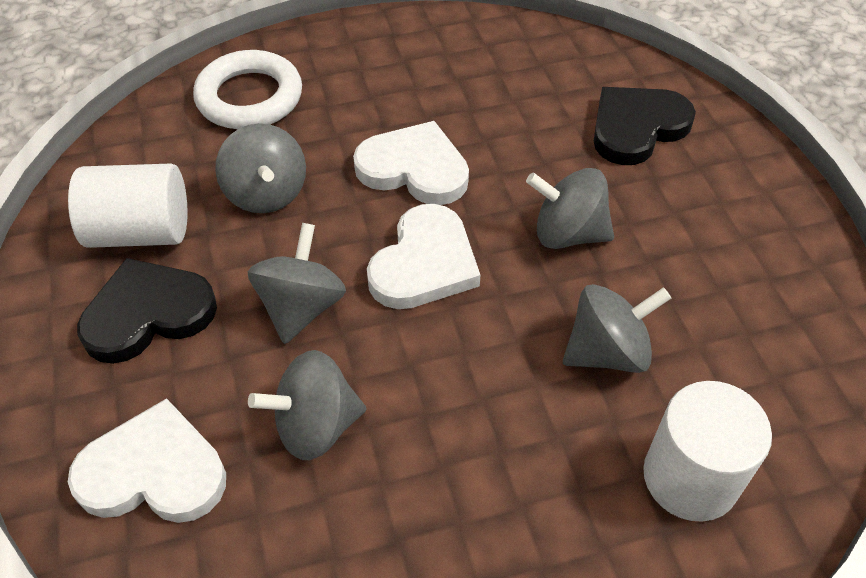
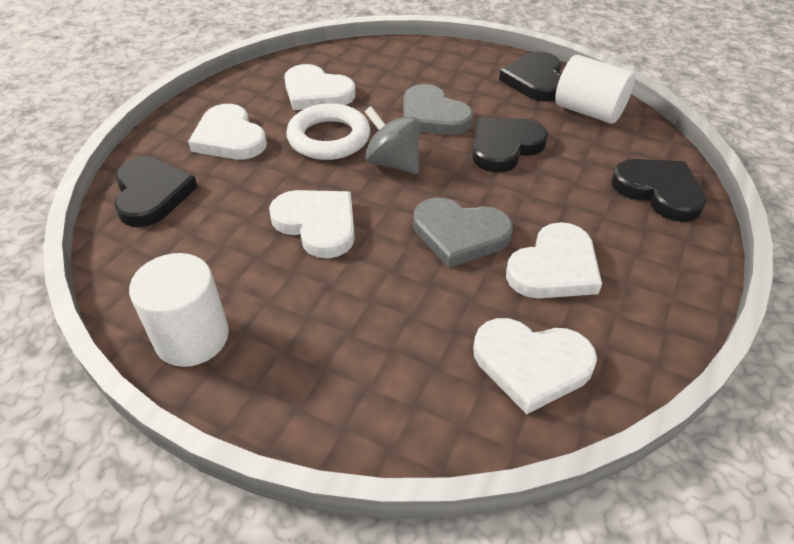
black heart: [77,258,217,364] [594,87,696,165] = 2 -> [114,157,198,227] [472,118,548,173] [499,51,561,102] [612,159,707,222] = 4
grey heart: none = 0 -> [403,84,473,135] [413,197,513,268] = 2
grey spinning top: [215,123,306,213] [248,223,346,344] [248,350,366,460] [526,168,614,249] [563,284,671,373] = 5 -> [365,106,420,174] = 1
white heart: [68,398,226,523] [353,121,469,205] [367,204,480,309] = 3 -> [188,104,267,159] [269,190,355,258] [284,64,355,110] [473,318,597,414] [506,222,602,298] = 5

